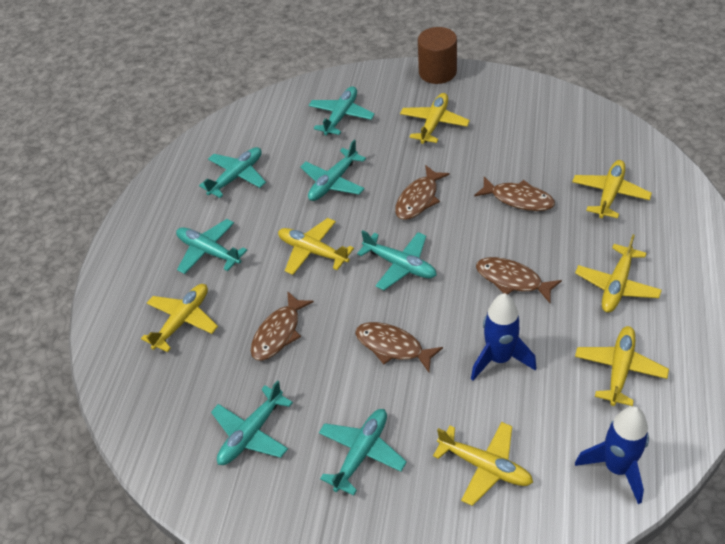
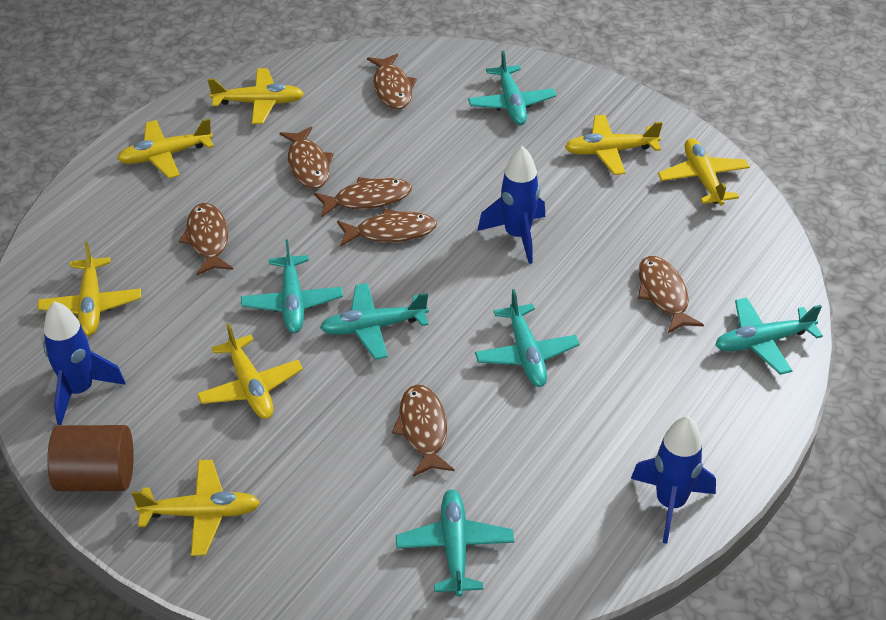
blue rocket: [471,293,536,380] [575,406,649,504] = 2 -> [43,301,126,425] [478,146,545,264] [631,416,716,544] = 3
brown fish: [251,291,314,361] [355,322,443,372] [395,165,450,220] [474,177,555,211] [476,257,562,303] = 5 -> [179,203,233,276] [280,126,334,189] [314,177,412,217] [337,209,437,247] [367,54,417,109] [392,385,455,477] [638,256,704,333] = 7
turquoise plane: [176,219,247,274] [199,147,266,198] [211,380,293,465] [300,140,366,201] [308,86,375,135] [319,409,407,496] [357,230,437,290] = 7 -> [241,239,343,333] [320,283,429,360] [396,489,514,597] [468,50,556,125] [475,289,580,387] [715,298,823,375] = 6

